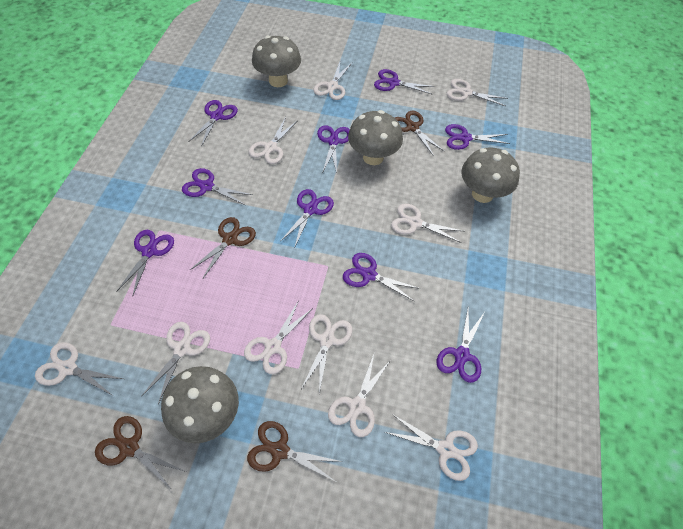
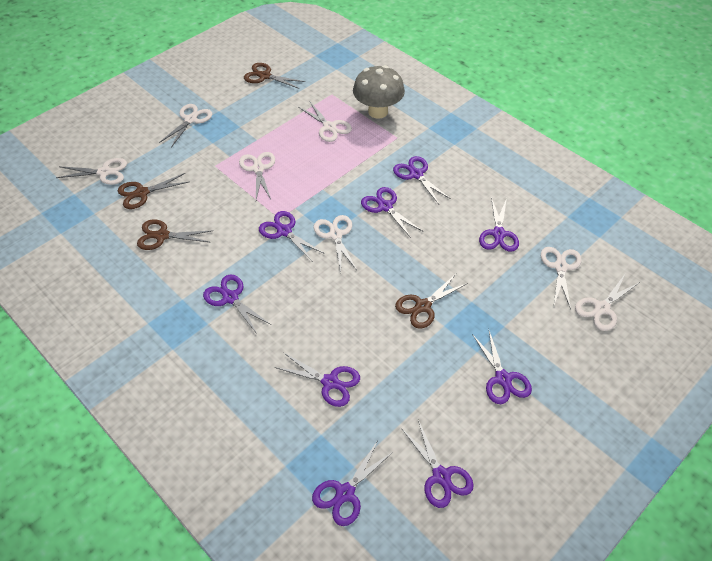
grey mushroom: [161,366,239,443] [252,36,301,87] [348,110,403,165] [461,147,520,203] = 4 -> [353,65,405,119] = 1
white scissors: [35,342,123,396] [141,322,210,404] [244,300,313,374] [249,117,298,164] [301,314,352,394] [313,62,352,100] [328,354,391,437] [385,414,478,481] [391,204,463,243] [446,79,508,106] = 10 -> [56,158,127,185] [159,104,212,148] [239,152,275,200] [299,101,352,142] [314,215,357,271] [541,247,582,309] [575,274,640,331] = 7

